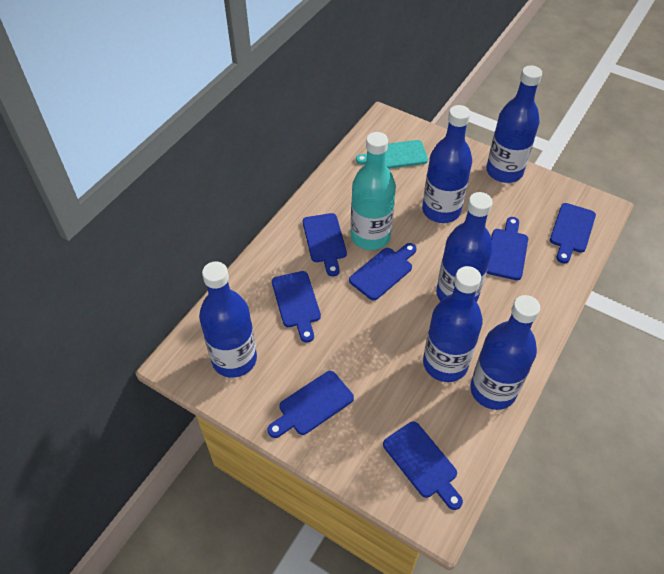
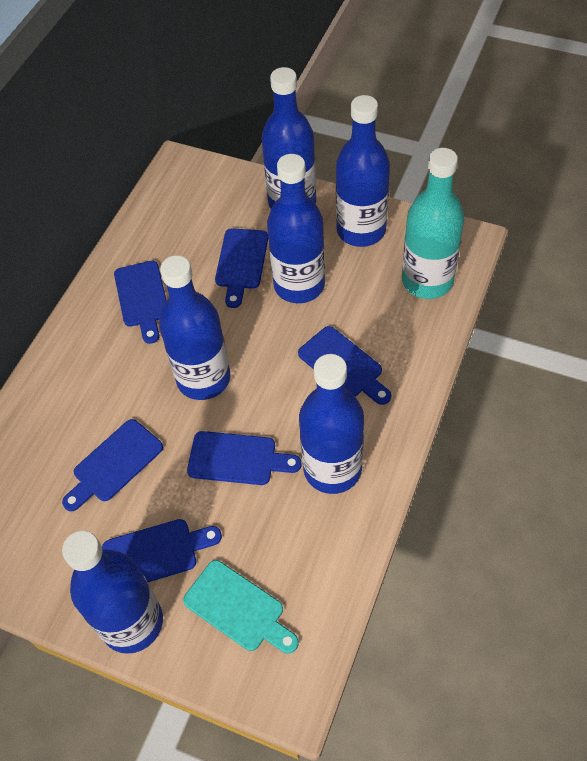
blue cutting board: [267,371,354,438] [272,271,321,343] [303,213,347,276] [349,243,417,300] [383,421,463,510] [487,217,528,280] [550,203,596,263] = 7 -> [62,419,163,511] [102,519,222,582] [114,261,167,344] [187,431,302,485] [215,228,268,308] [298,326,391,405] = 6

